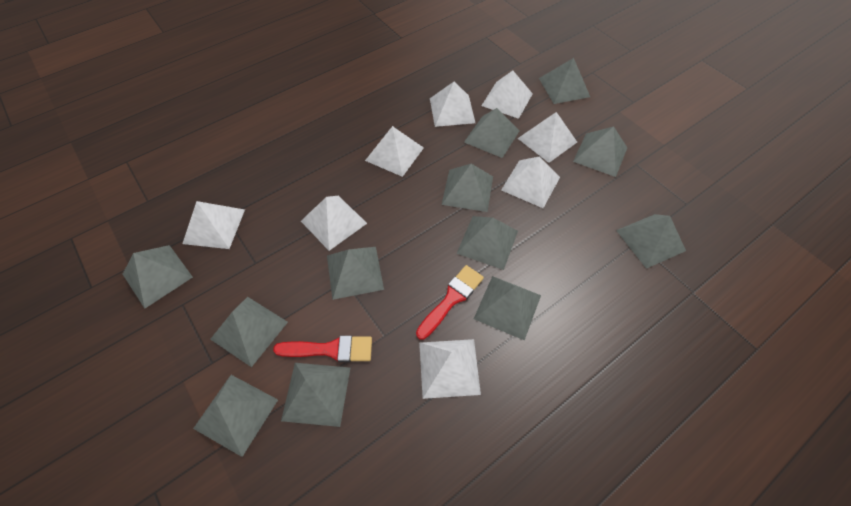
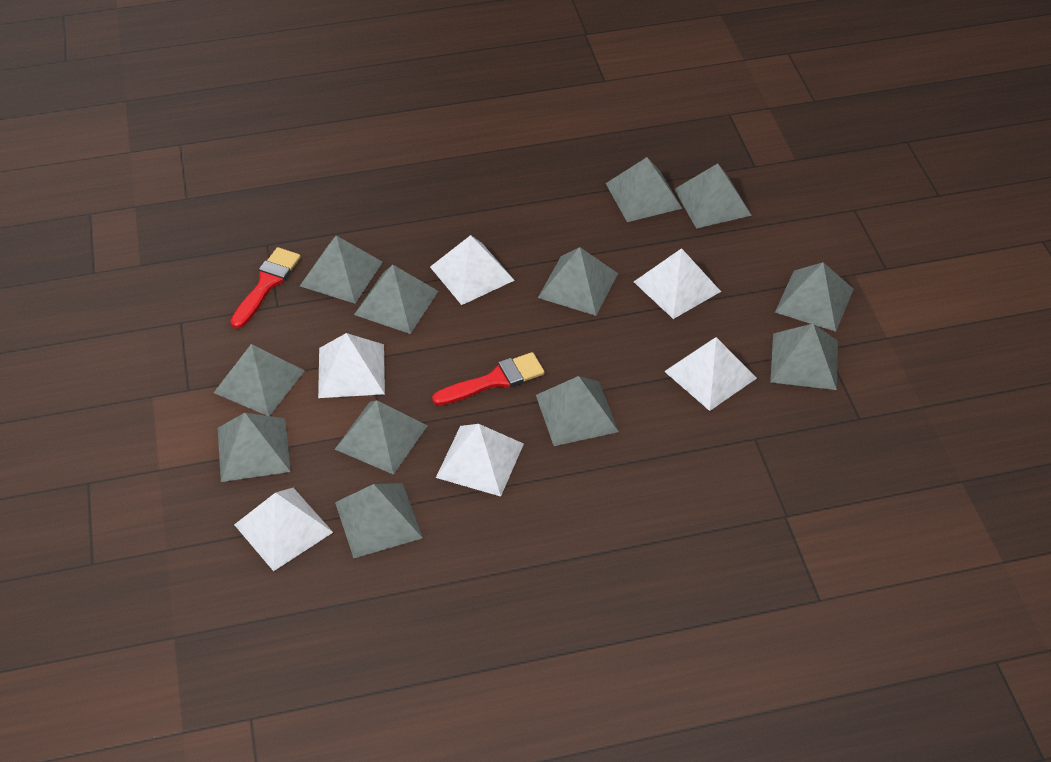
white pyramid: [182,201,245,249] [301,196,367,251] [365,126,424,177] [419,339,481,399] [430,82,475,127] [481,71,533,119] [501,157,560,208] [517,112,577,163] = 8 -> [234,488,333,571] [318,333,385,398] [430,235,515,305] [436,424,524,497] [634,248,721,319] [664,337,757,411] = 6

